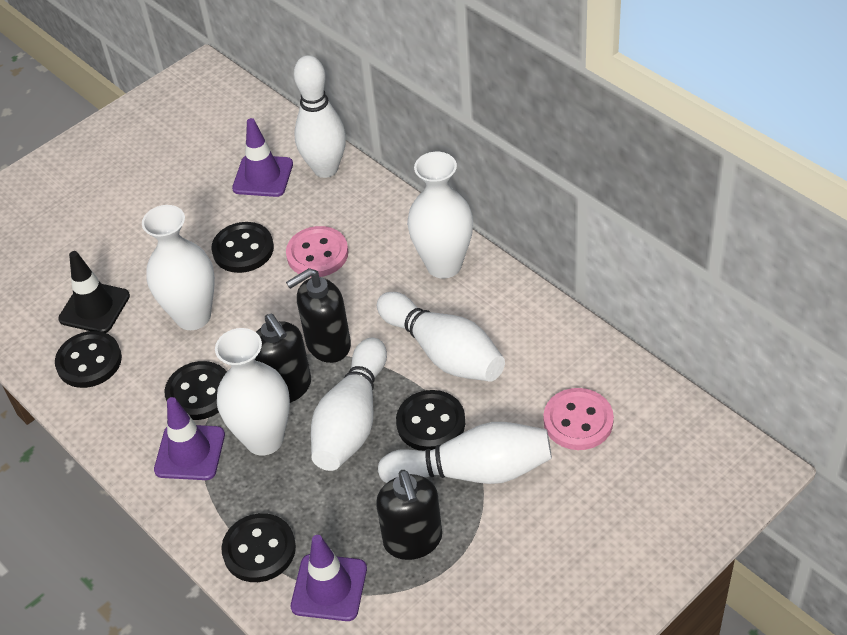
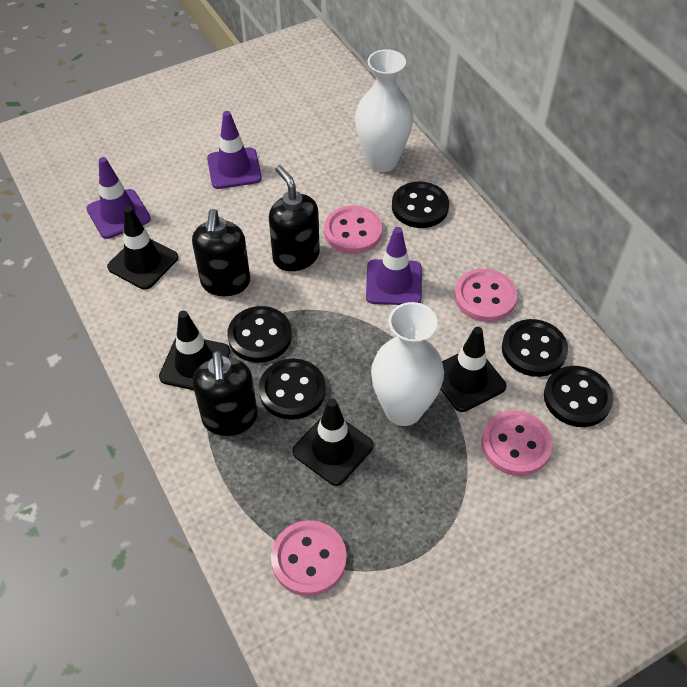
black traffic cone: [58,251,130,333] = 1 -> [107,206,178,290] [159,311,230,390] [292,398,374,486] [440,327,506,412] = 4
pink button: [286,226,348,277] [543,388,614,450] = 2 -> [271,520,347,596] [324,206,382,254] [454,269,517,322] [481,410,553,476] = 4
white bowling pin: [294,55,346,178] [311,337,387,471] [377,292,505,382] [378,422,552,484] = 4 -> none = 0
white vase: [142,205,215,330] [215,328,290,456] [407,152,473,278] = 3 -> [355,49,413,172] [371,302,444,426] = 2

